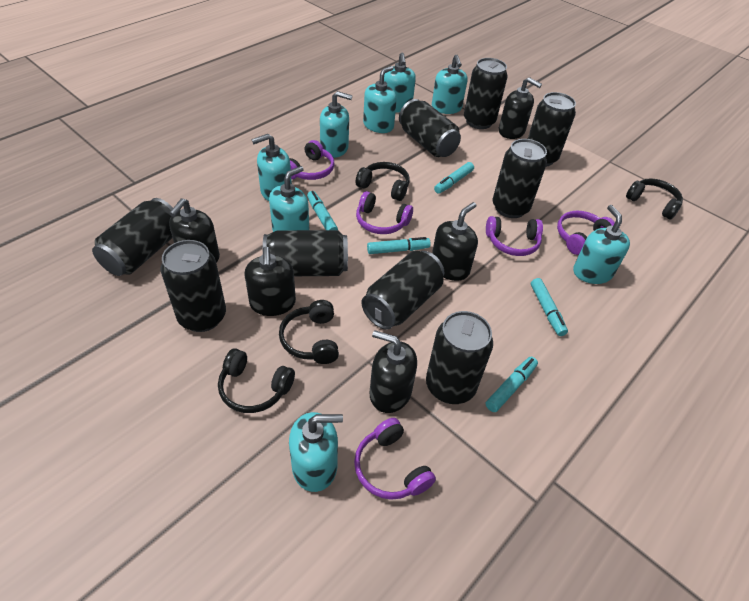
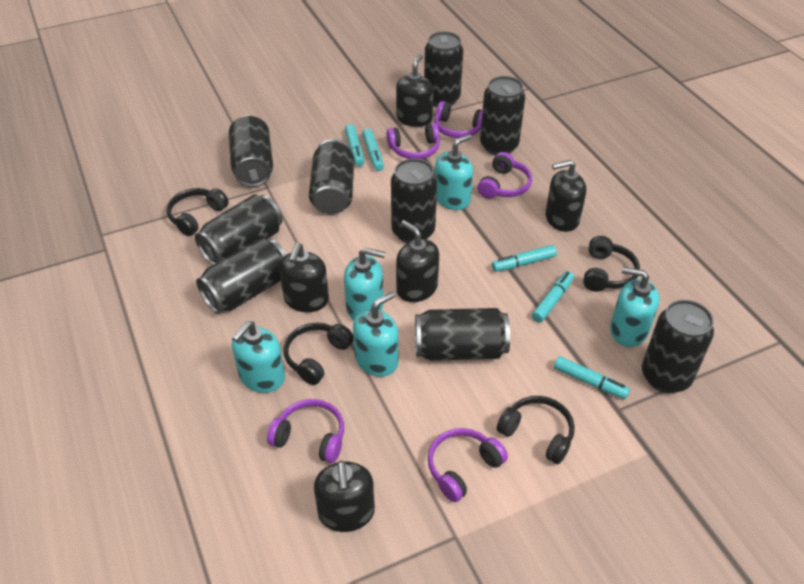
turquoise soap dispenser: [252,134,292,201] [269,166,309,232] [289,412,343,492] [320,91,353,158] [363,66,397,133] [384,53,416,112] [432,55,468,114] [573,205,630,284] = 8 -> [232,321,285,393] [344,248,385,320] [353,292,399,377] [435,134,473,210] [610,267,659,347] = 5

